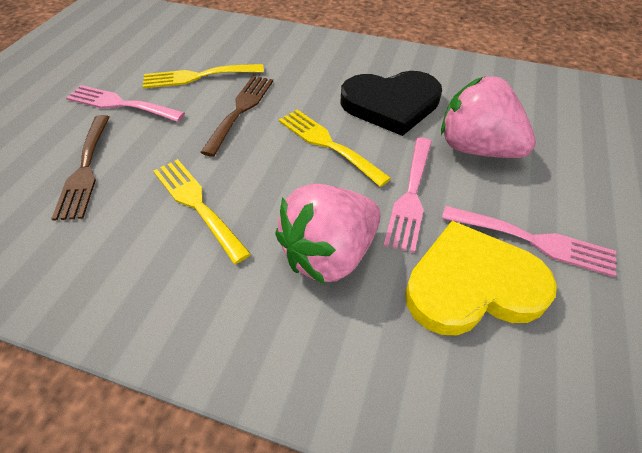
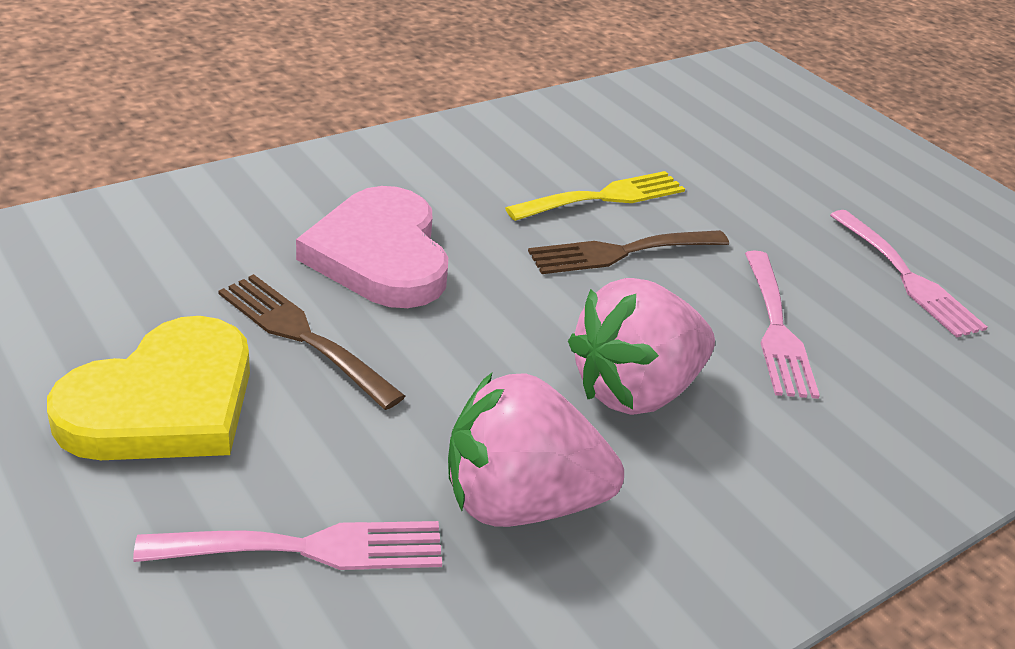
black heart: [340,71,442,136] = 1 -> none = 0
pink heart: none = 0 -> [296,186,448,308] = 1
yellow fork: [143,64,264,88] [153,159,251,264] [279,110,391,187] = 3 -> [505,171,685,221] = 1

